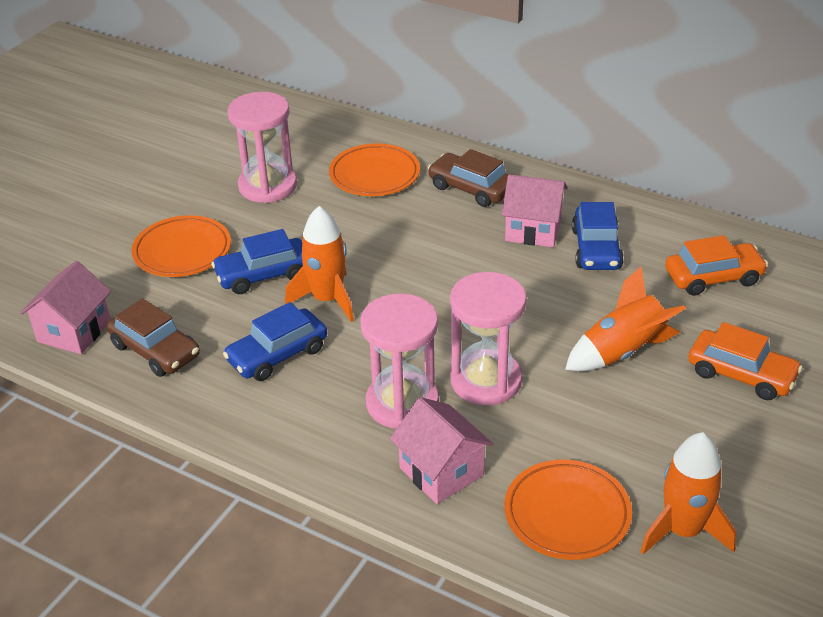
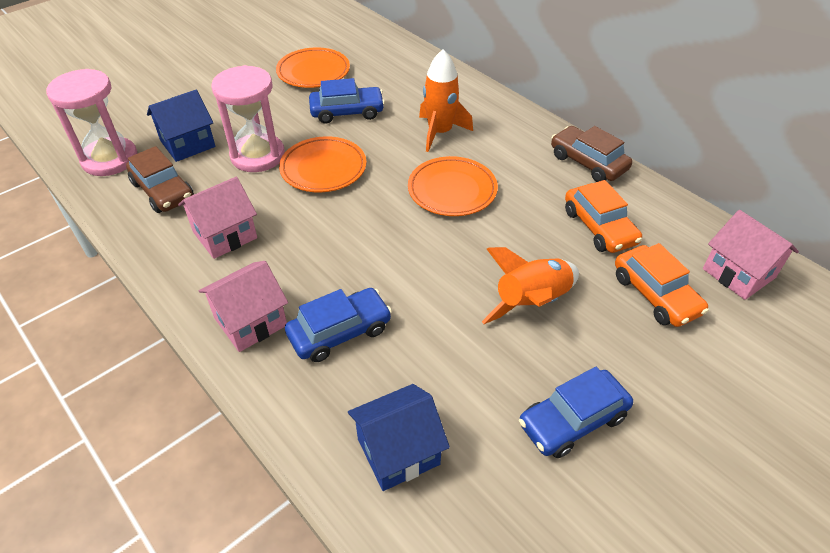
blue house: none = 0 -> [147,90,216,162] [348,384,450,491] = 2
orange rocket: [285,206,354,322] [565,267,686,371] [640,432,736,554] = 3 -> [419,50,473,152] [482,247,579,324] = 2
pink hourglass: [228,92,297,203] [360,293,439,429] [450,272,527,405] = 3 -> [46,69,138,176] [211,65,285,172] = 2

